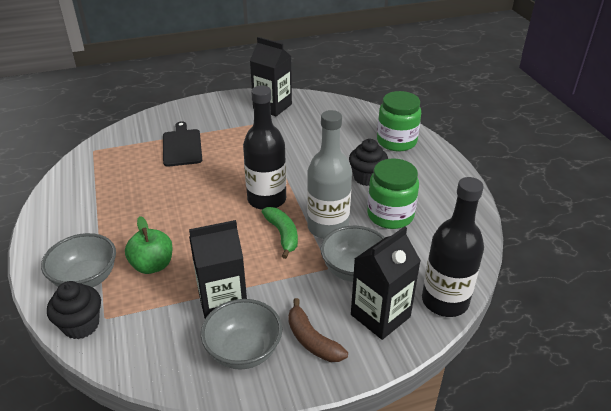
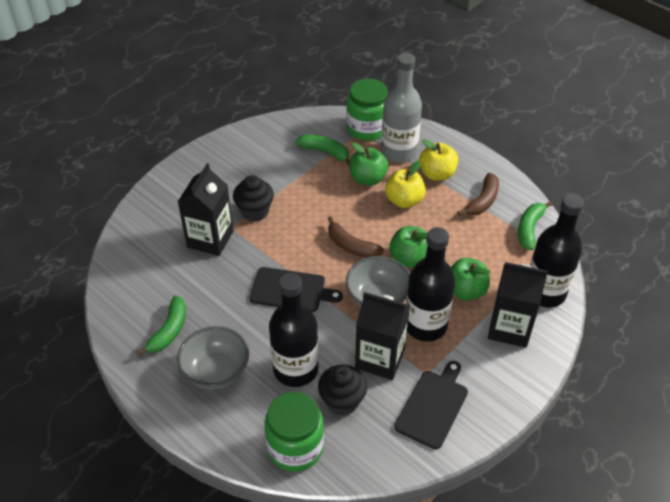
black bottle: [243,86,286,210] [422,177,484,317] = 2 -> [269,273,319,387] [406,227,455,342] [530,194,584,308] = 3
black cutting board: [163,121,202,167] = 1 -> [250,267,343,312] [394,361,468,449] = 2
brown banana: [288,298,348,362] = 1 -> [328,216,384,258] [457,173,499,216] = 2
green apple: [125,216,173,274] = 1 -> [349,142,388,186] [389,226,428,268] [451,258,490,300] = 3
green banana: [262,207,298,259] = 1 -> [136,295,186,356] [295,134,350,166] [518,201,552,250] = 3
grey bowl: [41,233,116,287] [201,299,282,370] [320,226,385,282] = 3 -> [177,326,249,390] [346,256,410,307] = 2
yellow apple: none = 0 -> [385,161,426,208] [419,139,458,181] = 2

